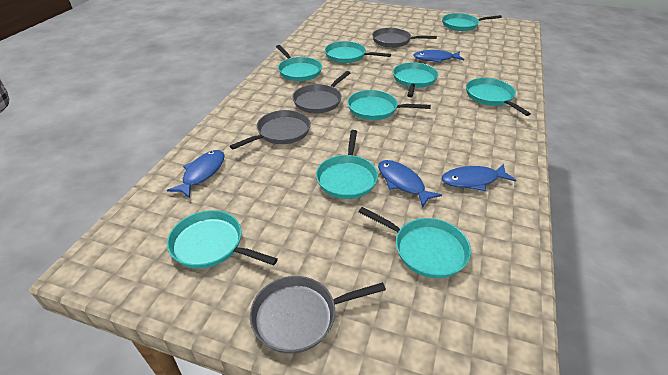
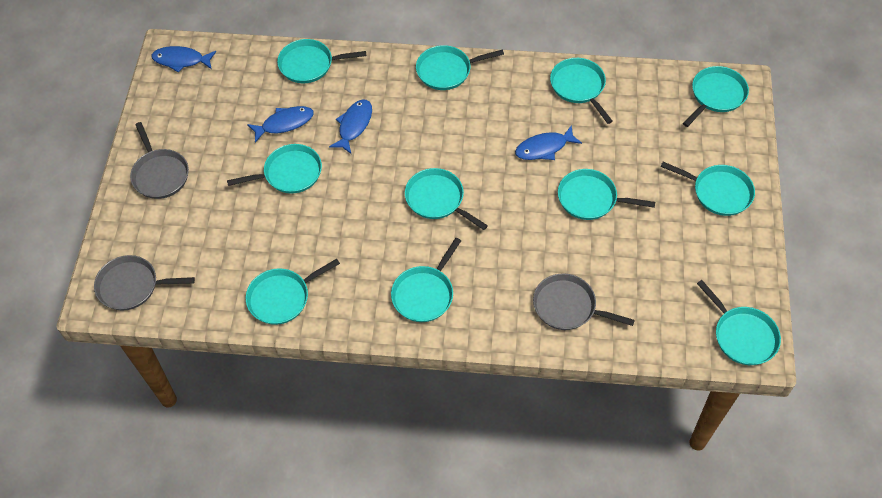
grey pan: [230,110,311,149] [250,276,386,354] [292,71,350,113] [372,28,437,48] = 4 -> [94,255,195,311] [130,122,189,199] [533,273,635,330] = 3
turquoise pan: [167,210,278,269] [276,45,322,81] [316,130,378,199] [325,41,391,63] [347,90,431,120] [359,207,471,278] [393,62,438,97] [442,13,502,31] [466,78,531,116] = 9 -> [227,144,322,193] [246,259,340,325] [277,39,366,83] [391,238,461,322] [405,168,488,230] [416,45,504,90] [550,58,613,124] [558,169,655,220] [660,162,755,216] [683,66,749,127] [697,280,781,365] = 11

